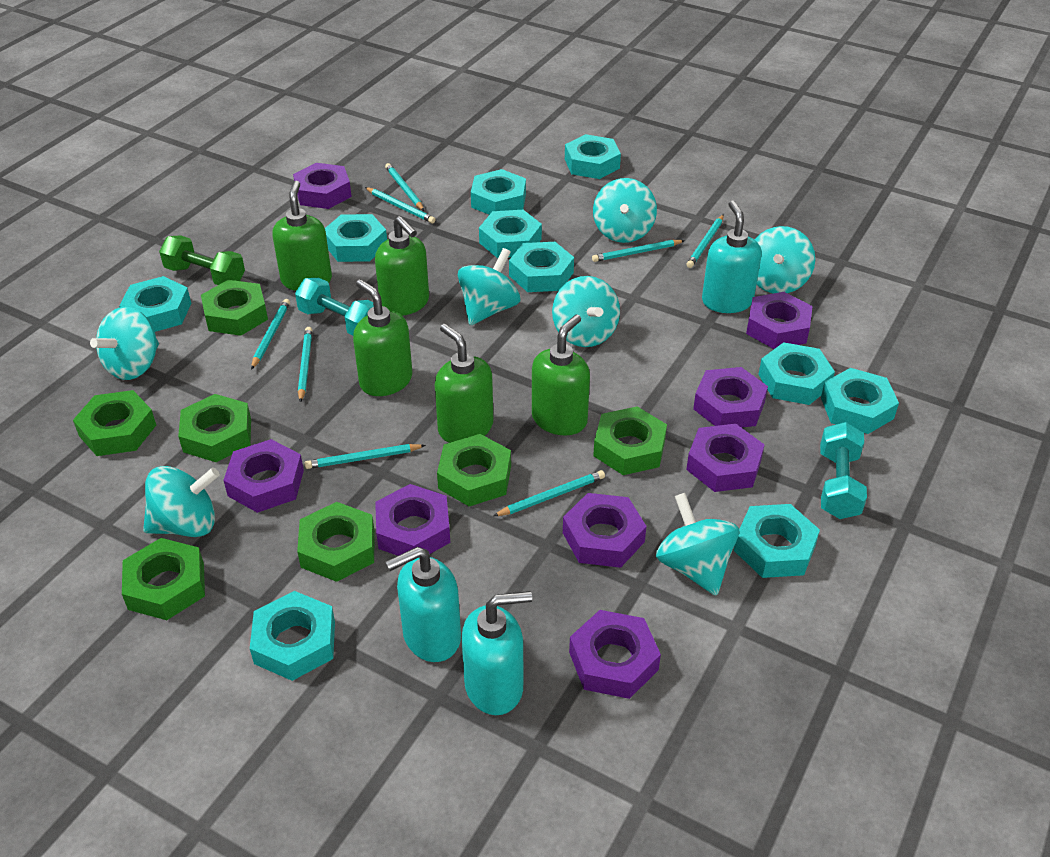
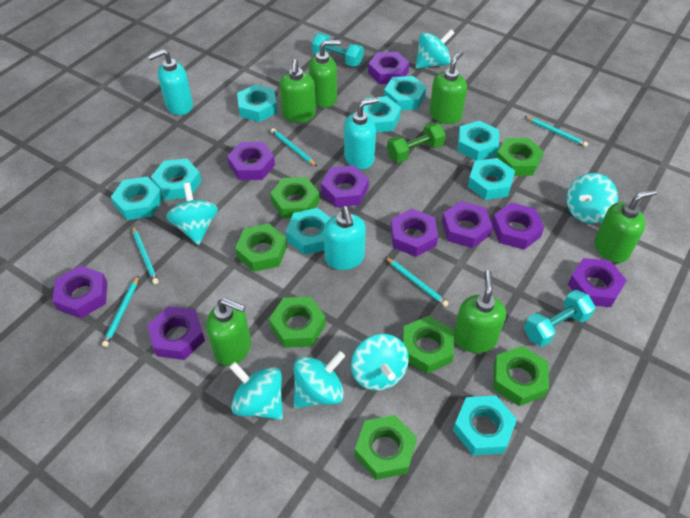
green soap dispenser: [272,181,332,291] [353,279,412,396] [375,216,429,316] [435,324,493,443] [532,315,590,435] = 5 -> [206,298,251,366] [279,59,316,123] [309,40,340,108] [429,51,467,124] [453,270,506,353] [594,189,657,263] = 6
purple nut: [223,439,304,513] [293,163,352,209] [375,484,450,556] [563,493,647,568] [569,610,661,699] [686,424,764,492] [693,367,768,427] [746,292,813,349] = 8 -> [52,265,107,318] [148,306,205,360] [227,142,275,180] [321,165,369,207] [368,52,409,84] [391,209,438,257] [442,201,493,248] [492,203,544,250] [568,258,627,307] = 9
turquoise nut: [119,276,191,332] [250,591,335,681] [325,214,387,262] [471,169,526,215] [479,210,542,258] [509,242,574,292] [565,134,621,179] [734,504,820,578] [758,342,835,405] [821,368,899,434] = 10 -> [111,177,163,220] [151,159,202,200] [237,85,277,122] [286,208,331,255] [363,96,401,132] [384,76,426,110] [453,396,517,455] [457,121,499,161] [468,158,515,200] = 9
turquoise pencil: [251,299,290,370] [298,327,312,403] [305,444,426,469] [365,187,436,223] [385,163,424,211] [493,470,605,516] [592,240,685,262] [686,214,724,268] = 8 -> [102,275,139,347] [132,226,158,284] [271,128,317,166] [385,257,448,307] [524,116,588,147] = 5
turquoise spinning top: [90,307,159,380] [143,466,220,537] [458,248,520,325] [552,276,620,347] [593,178,657,243] [656,493,739,596] [754,226,815,293] = 7 -> [166,183,218,245] [229,362,283,420] [294,351,345,408] [351,334,409,391] [416,29,455,69] [566,173,618,224] = 6

